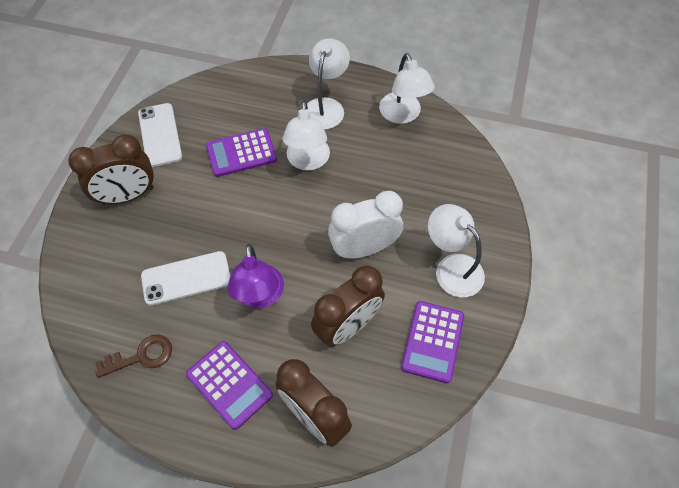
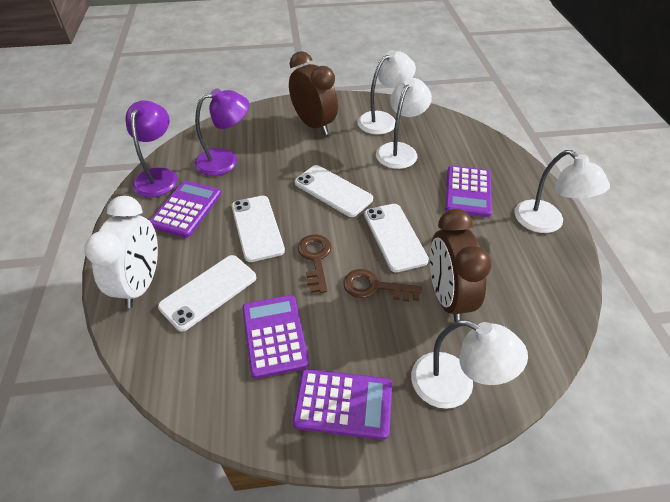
brown clock: [68,134,154,205] [276,359,352,447] [311,265,385,347] = 3 -> [289,51,338,135] [430,209,492,322] = 2
brown key: [95,335,172,378] = 1 -> [298,235,331,293] [343,269,422,302] = 2
purple calculator: [186,341,273,430] [206,128,277,177] [401,301,464,383] = 3 -> [150,181,221,238] [242,295,309,379] [293,369,392,440] [445,166,492,217] = 4
purple lamp: [227,244,284,308] = 1 -> [126,100,178,197] [194,88,249,176] = 2
white phone: [138,103,182,167] [141,251,230,306] = 2 -> [158,255,256,332] [232,196,285,262] [295,165,373,217] [364,204,429,272] = 4

